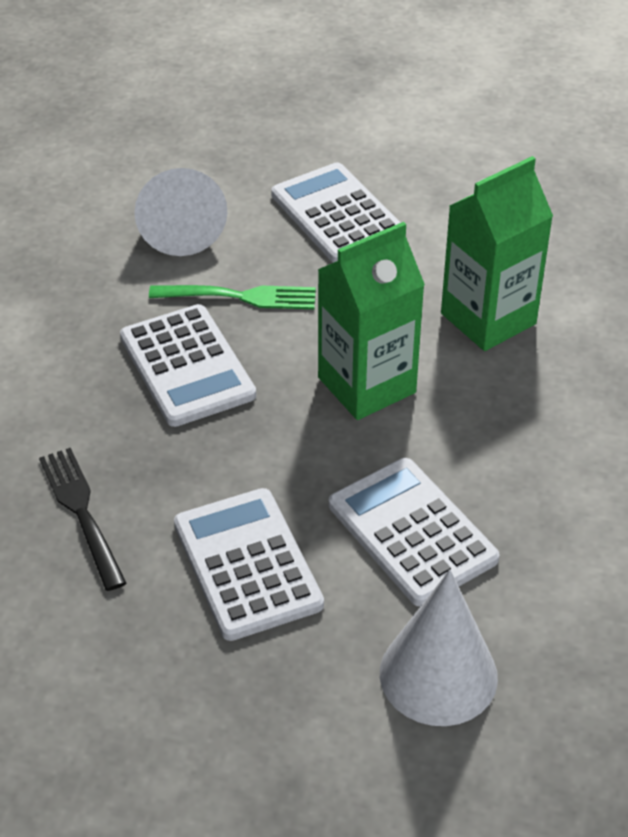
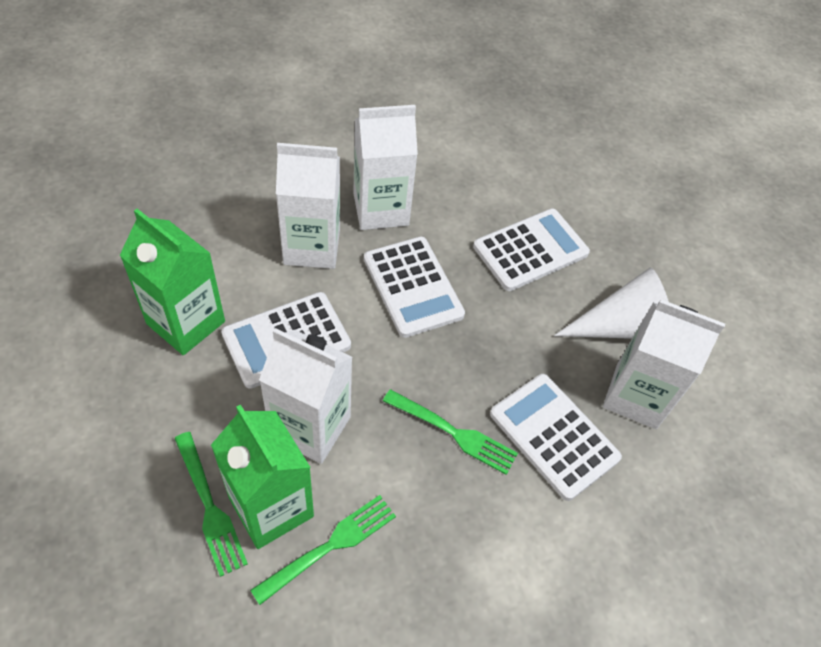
black fork: [39,448,126,591] = 1 -> none = 0
green fork: [149,285,316,309] = 1 -> [174,432,248,577] [250,495,396,605] [383,389,518,475] = 3
white carton: none = 0 -> [259,328,352,464] [276,143,340,269] [353,105,418,230] [603,299,725,429] = 4
white cone: [134,168,227,256] [380,570,498,726] = 2 -> [554,268,669,339] = 1

